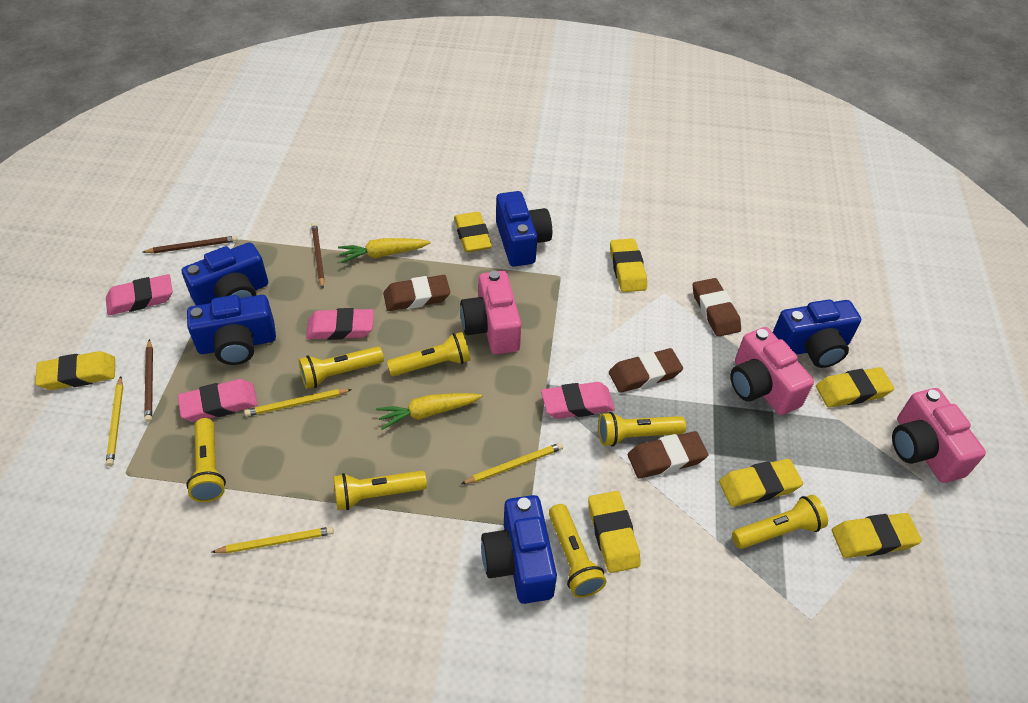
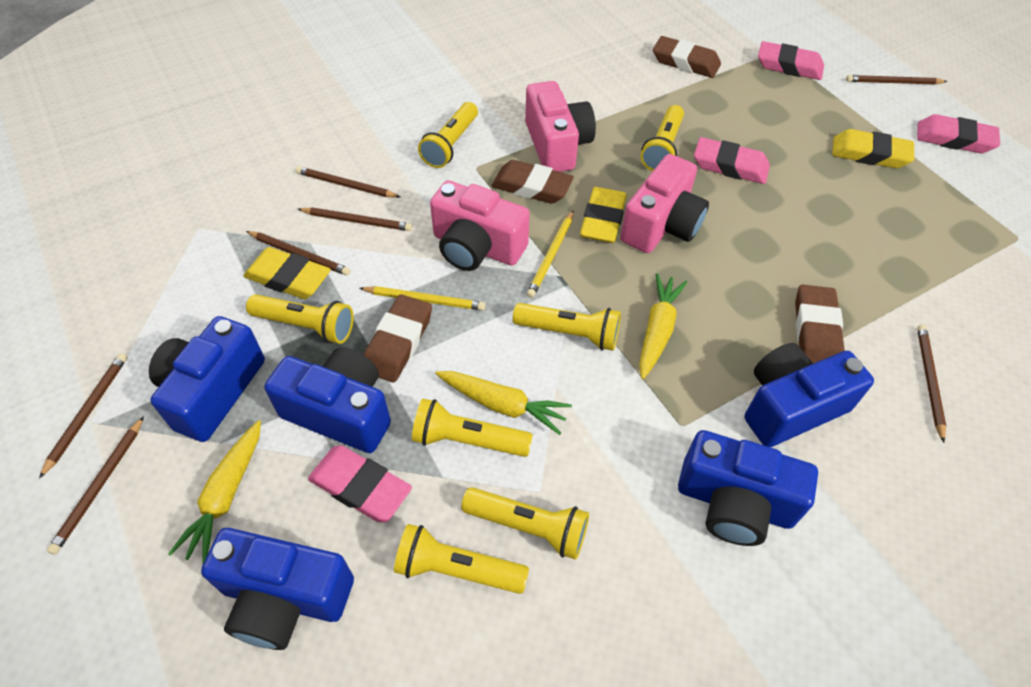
brown pencil: [143,236,238,253] [144,339,153,422] [311,223,325,289] = 3 -> [39,353,128,479] [47,416,144,554] [246,231,350,276] [296,166,400,198] [298,207,412,231] [846,75,948,84] [917,324,946,443] = 7
yellow carrot: [338,238,431,263] [376,393,482,430] = 2 -> [168,420,261,563] [435,371,572,435] [639,273,687,379] = 3
yellow eraser: [35,351,115,390] [454,212,492,252] [588,491,641,573] [610,238,647,292] [719,459,803,507] [816,367,894,407] [832,513,922,558] = 7 -> [243,247,331,299] [580,187,627,243] [832,129,914,168] = 3
yellow pencil: [106,376,123,466] [212,527,334,553] [244,389,352,416] [461,443,563,484] = 4 -> [360,286,486,311] [527,210,574,298] = 2

